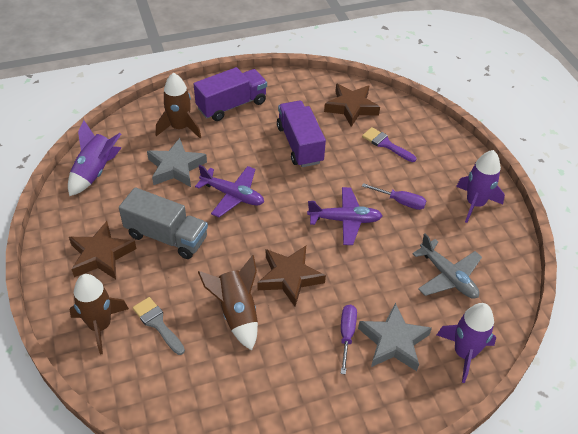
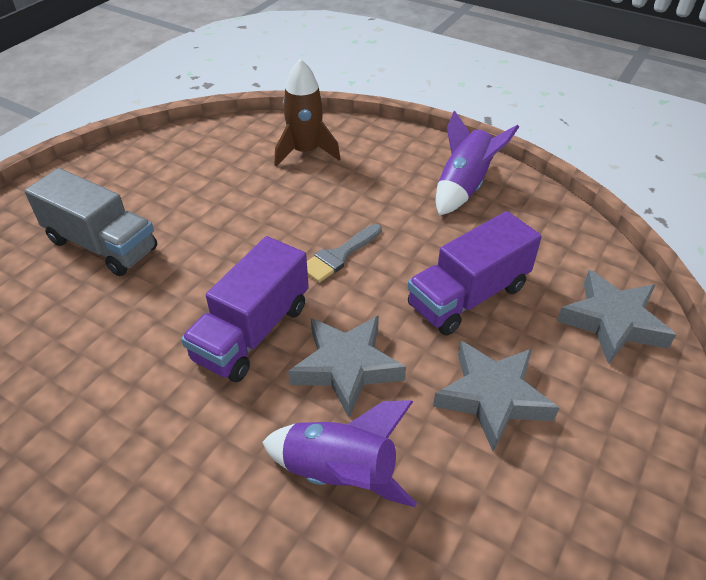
brown rocket: [70,274,129,355] [156,73,201,138] [198,255,258,350] = 3 -> [274,59,341,166] = 1
brown star: [69,221,137,279] [258,246,326,307] [324,83,380,127] = 3 -> none = 0
grey plane: [412,234,482,299] = 1 -> none = 0
grey star: [147,138,207,187] [358,303,432,371] = 2 -> [288,316,406,418] [433,341,559,452] [557,270,676,364] = 3
purple brush: [362,127,416,162] = 1 -> none = 0
purple plane: [195,165,264,217] [307,187,383,245] = 2 -> none = 0
purple rocket: [68,120,121,196] [437,303,496,383] [456,150,505,223] = 3 -> [262,400,417,507] [436,110,519,216] = 2
purple screwdriver: [341,304,357,374] [362,183,426,210] = 2 -> none = 0

